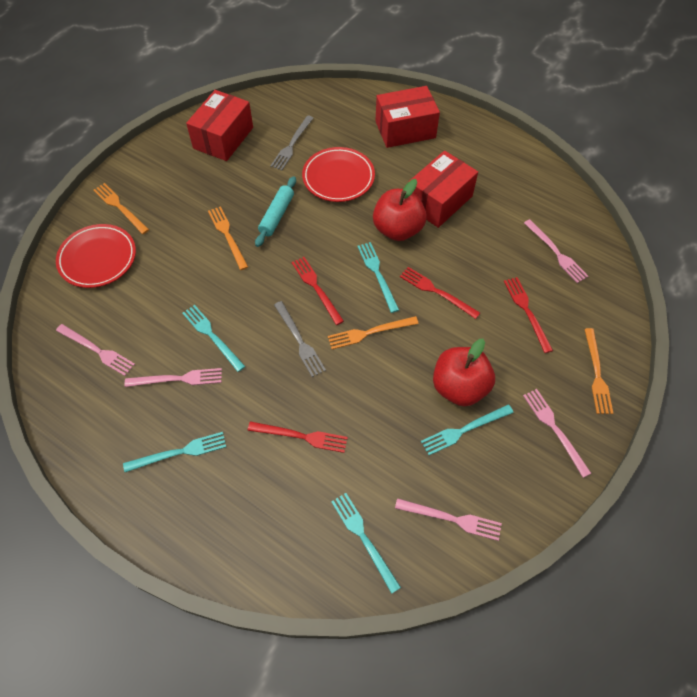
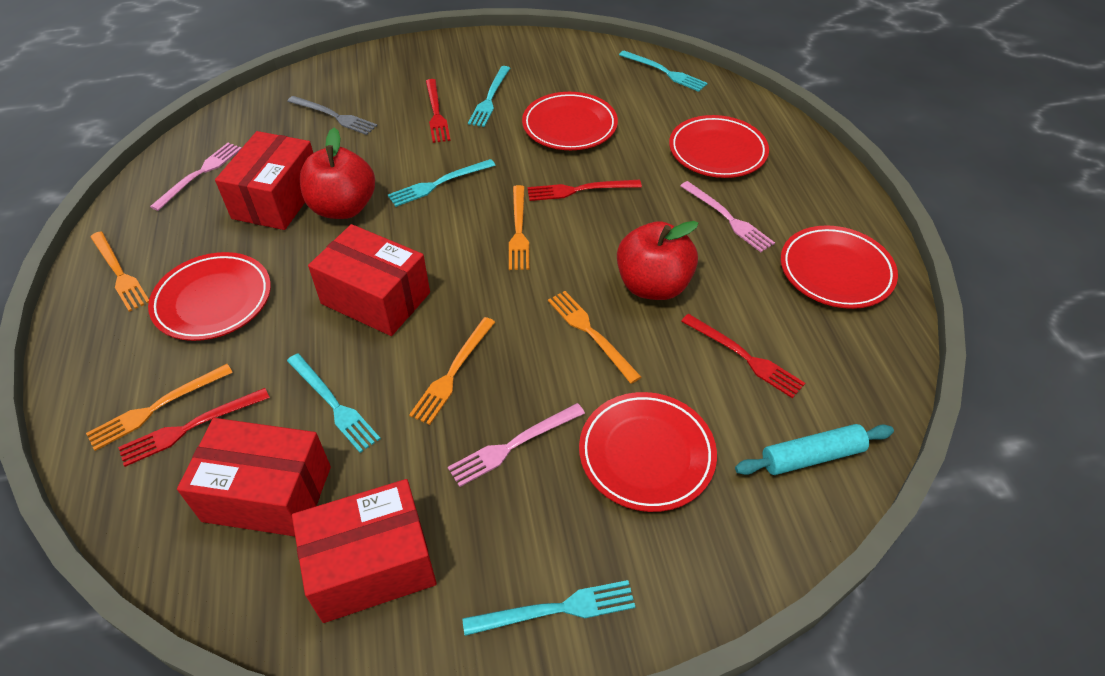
grey fork: [270,115,313,171] [274,301,326,377] = 2 -> [287,96,378,135] = 1
orange fork: [93,183,149,234] [208,206,248,270] [328,316,419,349] [584,328,613,414] = 4 -> [86,364,233,451] [90,231,149,312] [409,317,495,425] [509,185,529,270] [548,291,641,384] = 5
pink fork: [56,324,135,376] [125,368,222,387] [395,498,502,541] [523,389,591,478] [524,219,588,283] = 5 -> [150,143,241,211] [448,403,585,487] [680,181,775,252] = 3
red box: [186,90,253,161] [375,86,440,148] [409,151,478,228] = 3 -> [177,418,331,536] [215,131,313,230] [292,479,437,623] [308,224,430,336] = 4
red plate: [56,224,136,288] [302,147,375,202] = 2 -> [148,252,271,341] [522,92,618,150] [579,392,717,512] [669,115,769,178] [781,225,898,309] = 5

